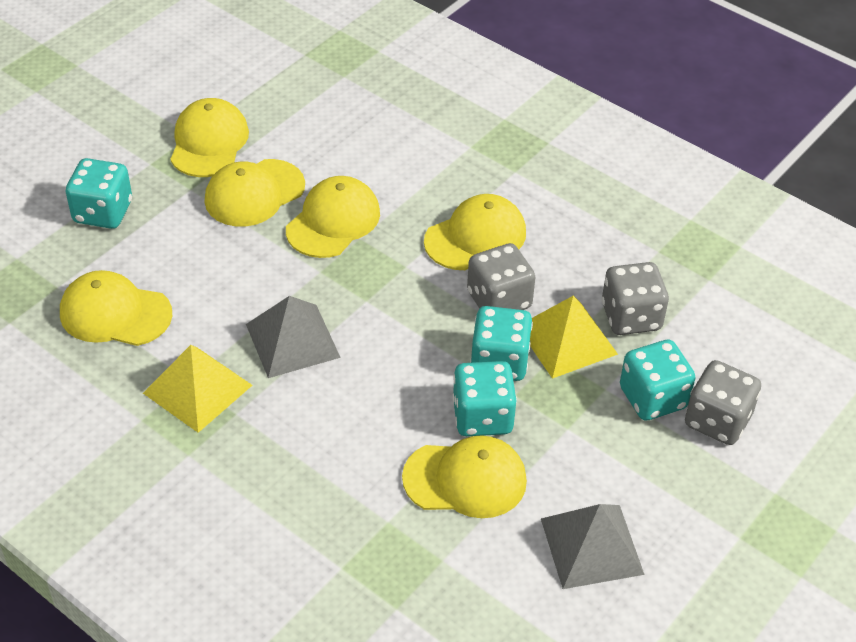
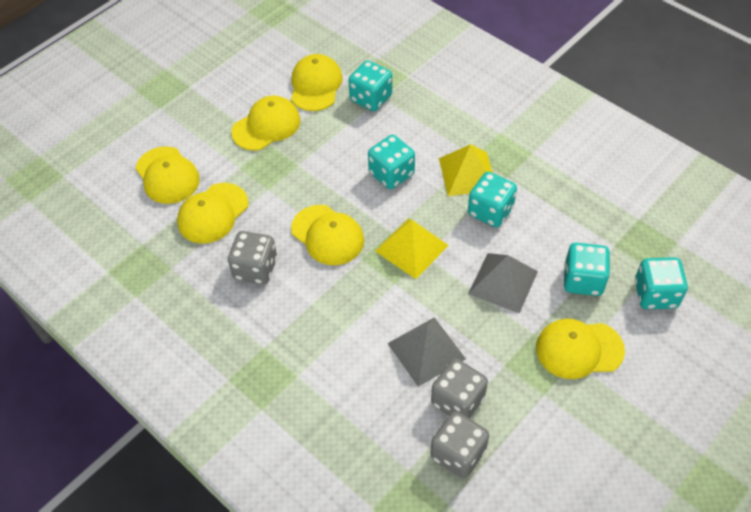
turquoise dice: [66,158,132,229] [452,361,517,436] [470,306,533,381] [620,340,696,421] = 4 -> [348,60,392,111] [368,135,415,189] [468,172,517,228] [564,243,610,296] [635,257,688,309] = 5

